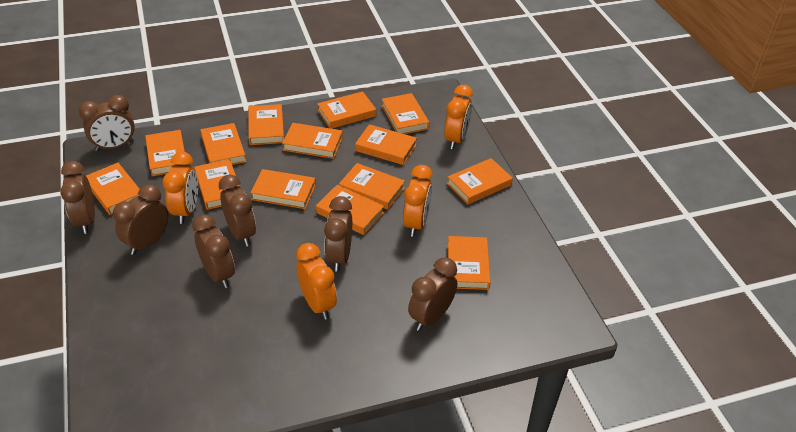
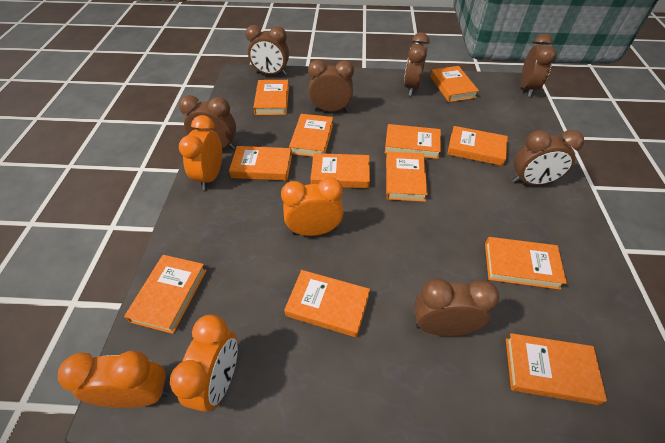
orange book: [86,163,139,215] [145,130,187,176] [194,159,239,210] [200,123,246,165] [248,104,284,145] [250,169,316,209] [282,123,343,159] [316,185,384,235] [317,91,376,129] [339,163,405,210] [355,124,417,165] [382,93,429,134] [447,158,513,205] [448,236,491,290] = 14 -> [124,255,207,334] [229,146,292,181] [253,80,289,115] [284,270,370,337] [289,114,333,157] [311,153,370,188] [385,124,441,159] [386,152,428,202] [430,66,479,102] [447,126,508,166] [485,237,567,290] [506,333,607,405] = 12

